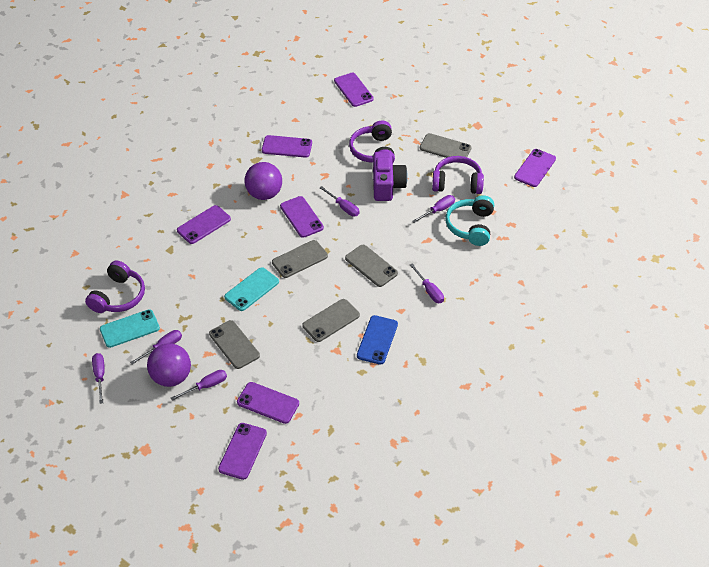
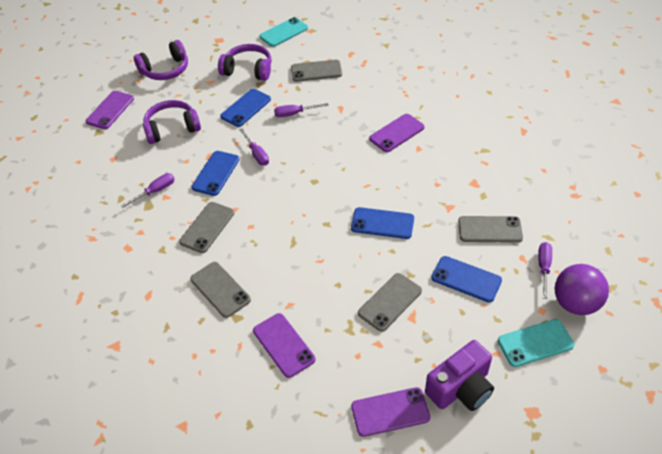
blue phone: [357,315,398,365] = 1 -> [191,151,240,196] [220,89,271,127] [351,207,414,239] [431,256,502,302] = 4
purple ball: [147,343,191,387] [244,162,282,200] = 2 -> [555,264,609,315] = 1
purple phone: [177,205,231,244] [218,423,267,480] [237,382,299,424] [262,135,312,158] [280,196,324,238] [334,73,374,107] [514,149,556,187] = 7 -> [86,91,134,129] [253,313,316,378] [351,387,430,437] [369,114,425,152] = 4
purple screwdriver: [92,353,105,404] [130,330,182,365] [171,370,227,401] [320,186,360,217] [410,263,444,303] [413,195,455,223] = 6 -> [121,173,175,208] [240,129,269,165] [274,103,329,117] [538,242,552,299] = 4
turquoise headphones: [446,195,494,246] = 1 -> none = 0

